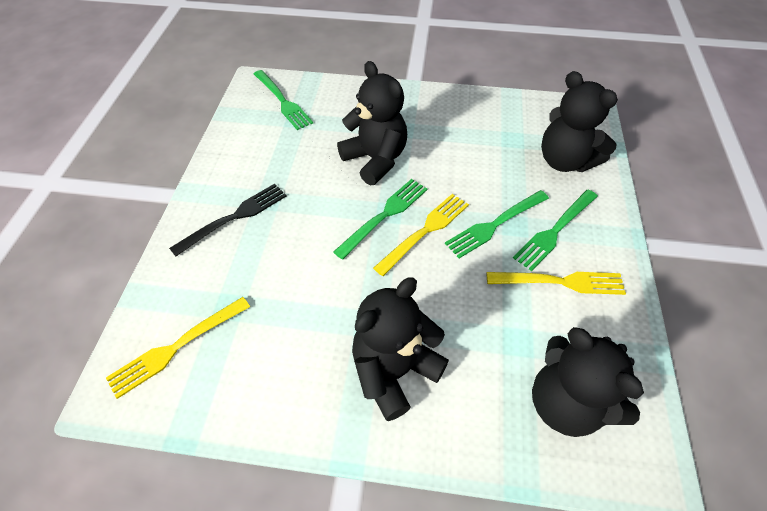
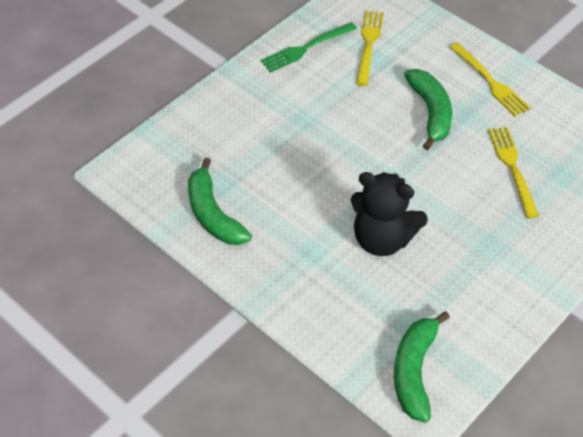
black fork: [169,184,287,257] = 1 -> none = 0
black teddy bear: [337,61,407,185] [352,277,449,421] [532,327,644,437] [541,71,618,172] = 4 -> [351,172,428,256] = 1
green banana: none = 0 -> [188,158,252,245] [394,311,450,423] [404,69,452,150] = 3
green fork: [254,70,313,130] [333,179,427,260] [445,190,549,258] [513,190,598,271] = 4 -> [260,22,357,73] = 1

